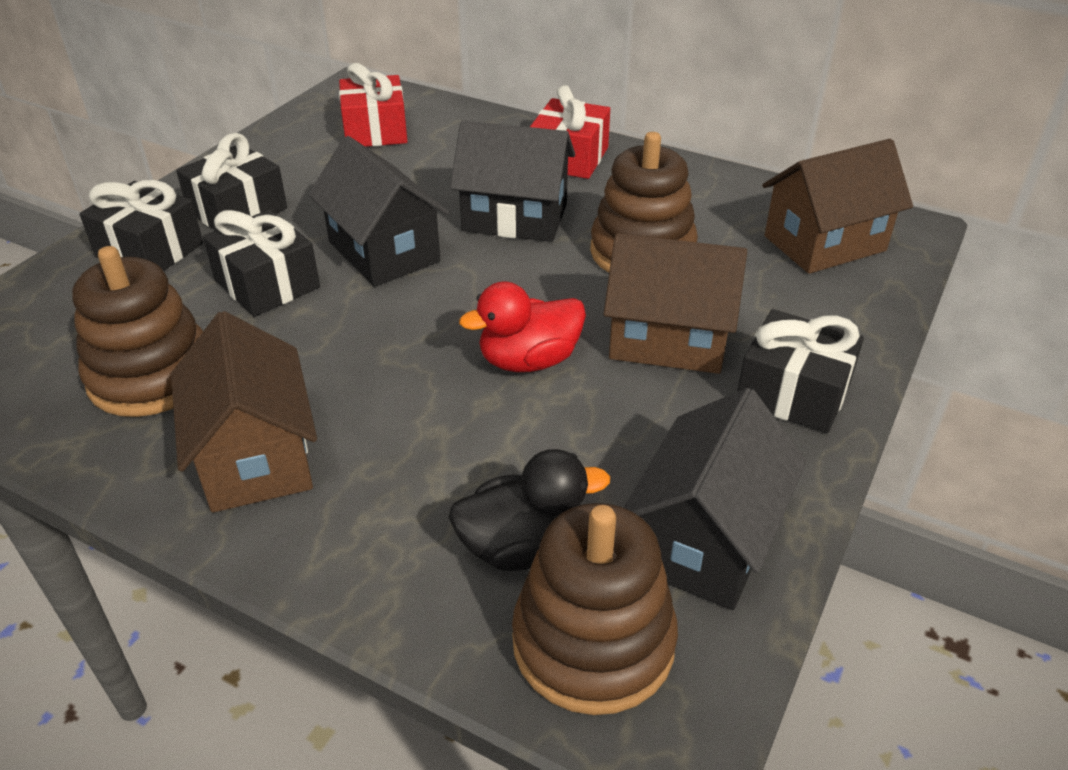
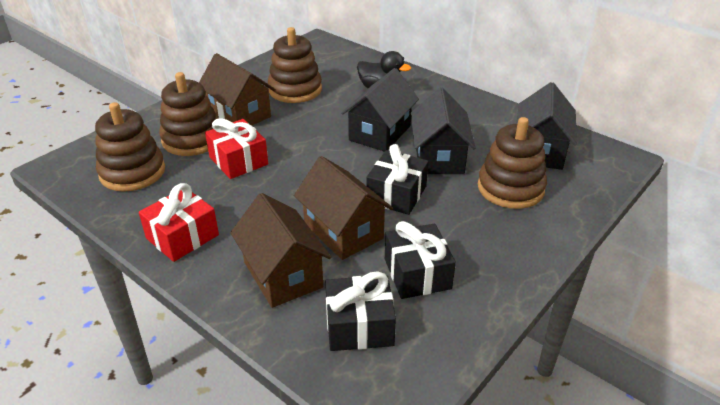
black gift: [80,180,203,271] [176,133,287,231] [203,210,320,317] [737,309,864,433] = 4 -> [325,271,396,351] [366,144,428,215] [385,221,456,299] = 3
brown stacking toy: [72,246,203,417] [512,503,678,715] [590,132,698,273] = 3 -> [95,102,165,192] [159,72,218,156] [268,27,322,103] [478,117,547,209] = 4
red duck: [459,282,586,372] = 1 -> none = 0

